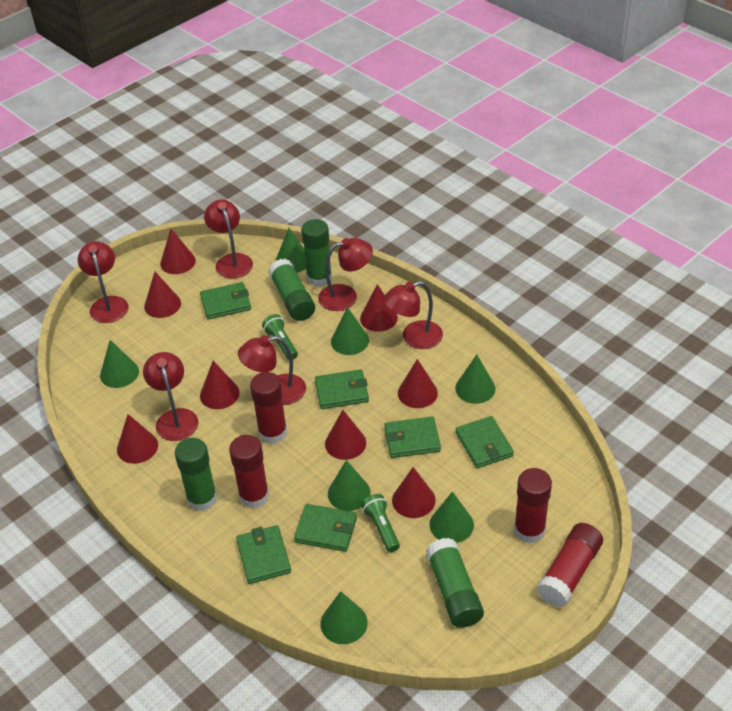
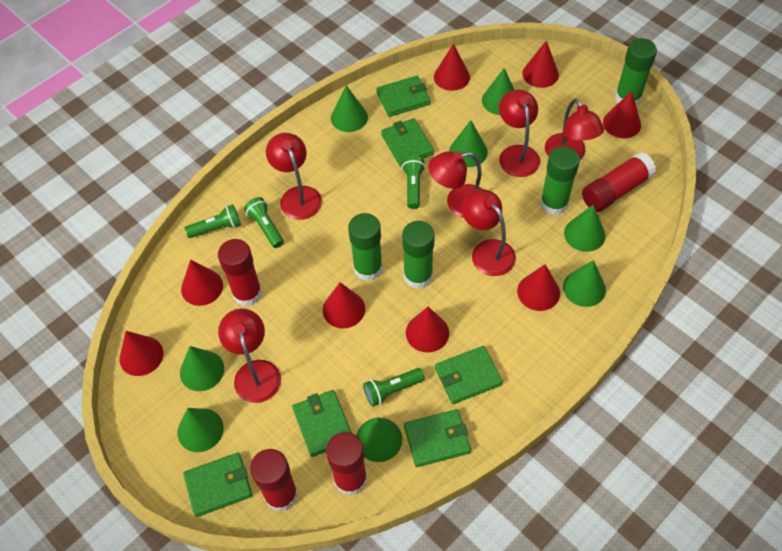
green cone: [100,340,139,388] [275,228,306,273] [321,591,368,644] [328,460,371,511] [331,307,369,355] [429,491,474,543] [455,355,496,404] = 7 -> [178,408,224,452] [180,346,224,391] [331,85,368,132] [356,417,402,462] [449,120,488,167] [482,68,514,115] [563,260,606,307] [564,205,605,252] = 8
green flashlight: [262,314,298,360] [361,494,400,552] = 2 -> [185,204,241,238] [244,197,284,248] [363,368,425,407] [402,156,425,209] = 4

